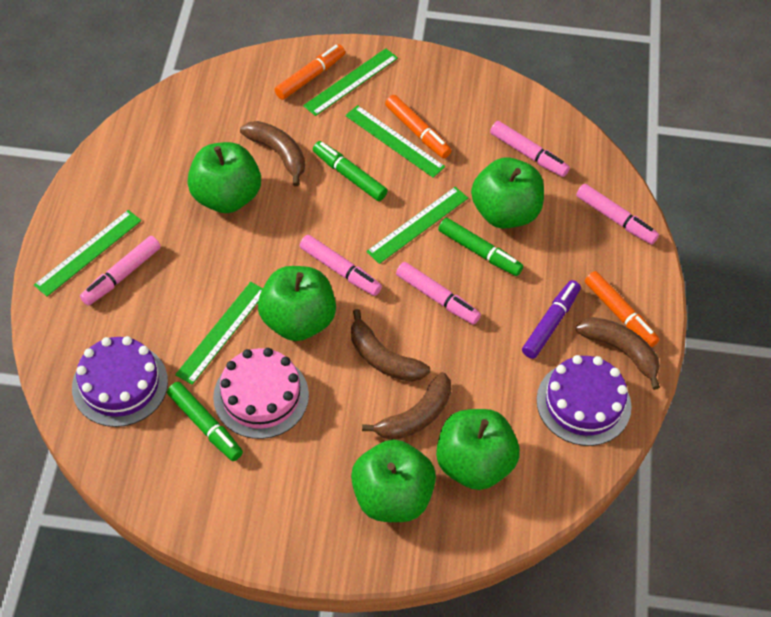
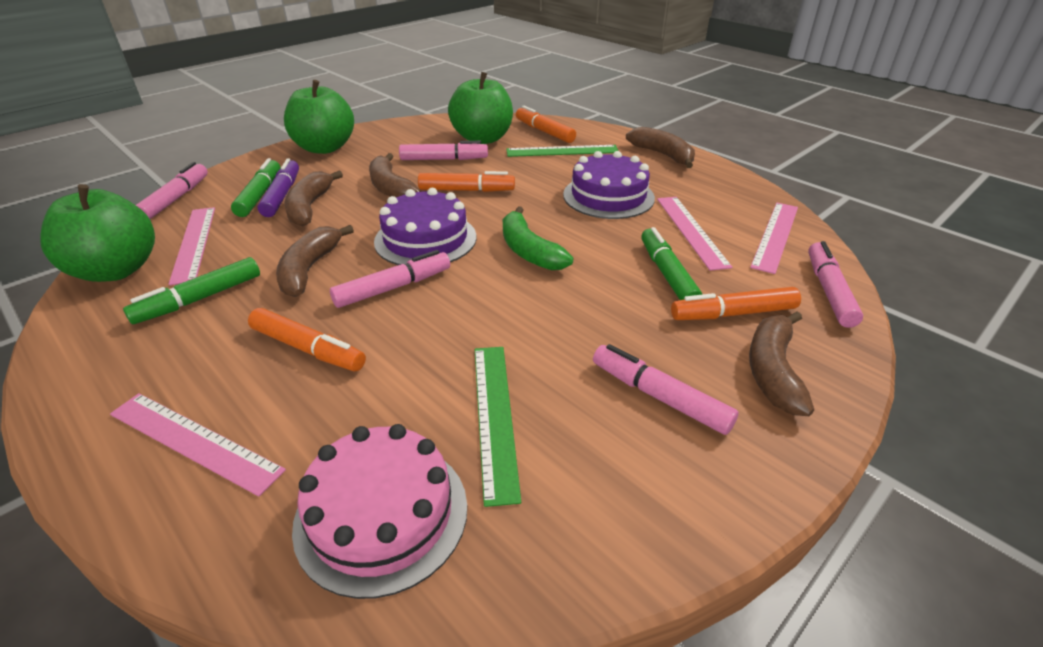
brown banana: [240,121,305,187] [351,309,430,382] [362,372,451,440] [576,317,660,390] = 4 -> [276,225,354,297] [284,171,343,226] [369,153,421,197] [626,127,695,168] [749,311,814,416] = 5
green apple: [187,142,261,213] [258,266,336,341] [351,440,436,522] [436,409,520,490] [471,157,544,229] = 5 -> [40,184,155,282] [284,80,354,154] [448,72,513,144] = 3
green banana: none = 0 -> [503,206,573,270] = 1
green ruler: [34,210,141,296] [175,282,263,385] [303,48,398,116] [345,105,445,178] [366,187,468,264] = 5 -> [475,347,521,507] [506,145,619,157] = 2
orange marker: [275,44,345,100] [385,95,452,159] [585,271,659,348] = 3 -> [248,308,366,371] [418,171,515,192] [516,106,576,143] [671,287,801,320] = 4
pink ruler: none = 0 -> [110,393,286,497] [169,207,215,285] [657,197,733,271] [750,203,798,274] = 4

